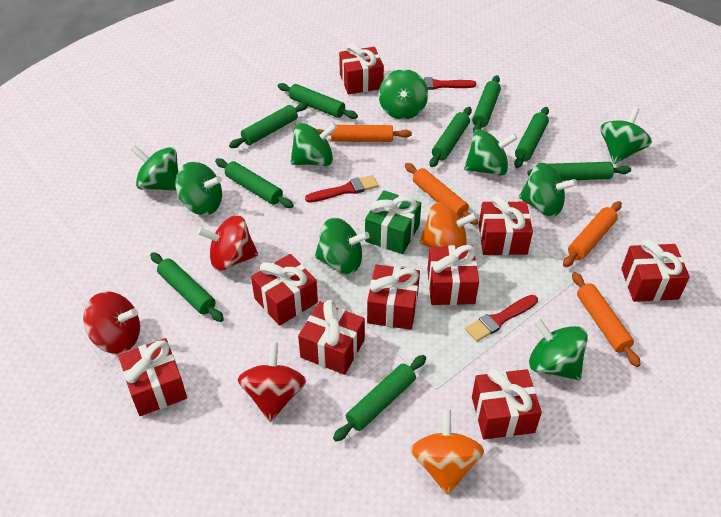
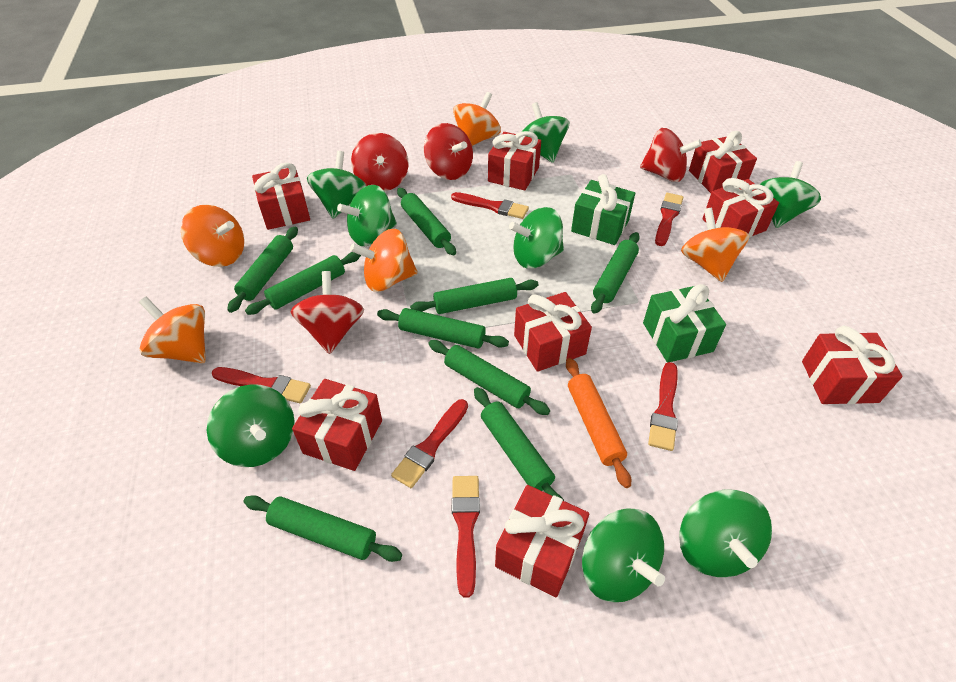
green gift: [365,190,421,254] = 1 -> [571,174,635,245] [643,284,726,363] = 2
green spinning top: [131,145,178,191] [176,162,222,215] [290,123,337,166] [315,218,370,274] [379,69,428,120] [464,129,518,176] [519,162,577,217] [529,318,588,380] [600,107,652,164] = 9 -> [207,384,295,467] [307,151,366,219] [337,185,397,246] [509,207,564,269] [522,102,569,163] [582,509,665,602] [679,489,772,577] [760,161,821,228] = 8
orange rolling pin: [317,125,412,142] [405,163,478,225] [563,201,622,267] [572,272,641,367] = 4 -> [566,358,631,488] = 1
orange spinning top: [410,409,484,495] [419,202,478,247] = 2 -> [139,297,206,363] [181,205,244,267] [350,229,417,292] [453,92,501,146] [681,208,750,282] = 5
red brush: [305,175,378,203] [423,77,476,90] [465,295,538,342] = 3 -> [212,367,311,403] [391,399,468,488] [451,192,529,219] [452,476,480,598] [648,362,678,451] [655,193,683,246] = 6
red gift: [118,338,187,416] [251,254,318,326] [298,300,365,375] [339,43,384,94] [367,265,420,330] [427,245,479,305] [472,368,542,439] [479,195,533,255] [621,239,690,302] = 9 -> [252,162,310,230] [292,379,382,471] [488,131,541,191] [495,485,589,597] [514,292,592,372] [689,131,757,193] [702,178,779,238] [802,326,903,404] = 8
red spinning top: [83,291,140,354] [197,215,258,271] [237,342,306,422] = 3 -> [290,271,364,354] [351,133,409,191] [424,123,473,180] [640,128,702,182] = 4

